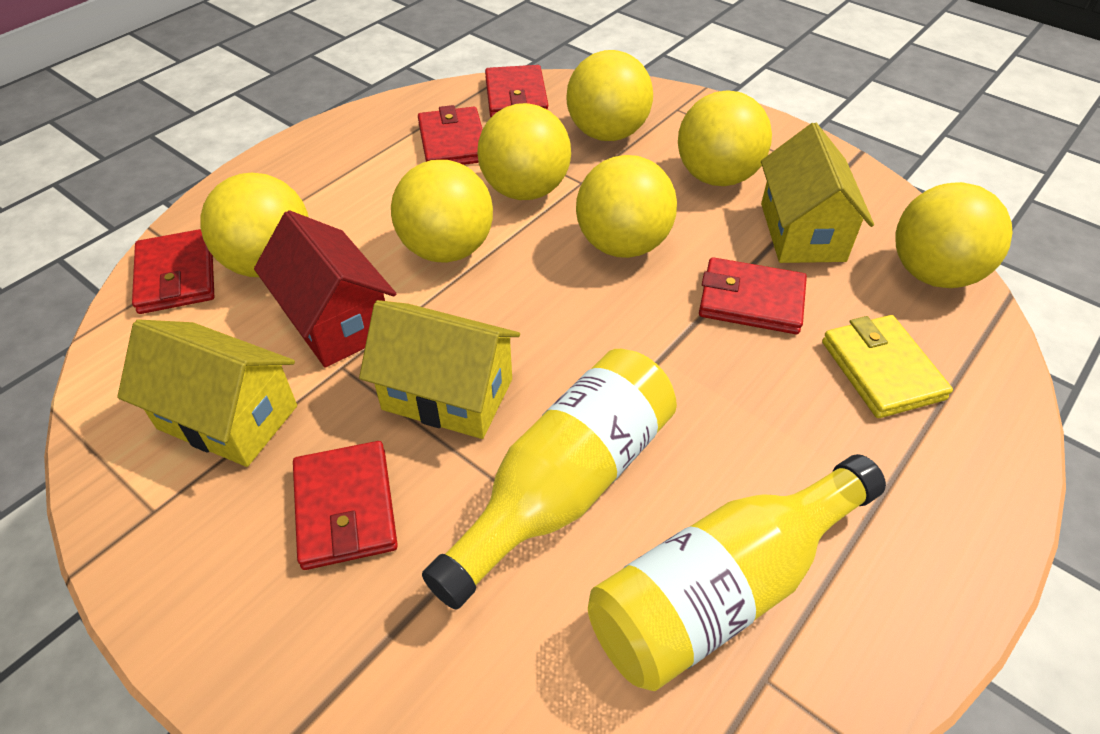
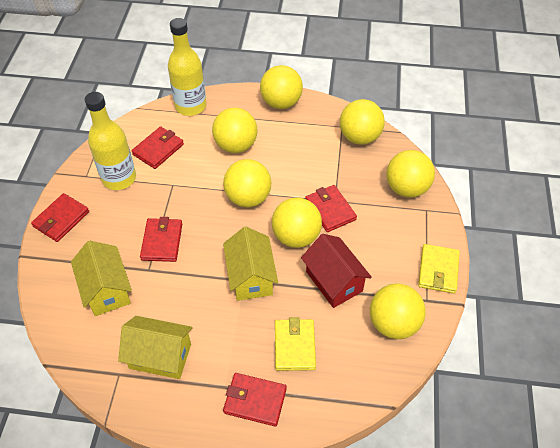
yellow wallet: [822,315,953,418] = 1 -> [275,317,316,371] [418,244,460,294] = 2

